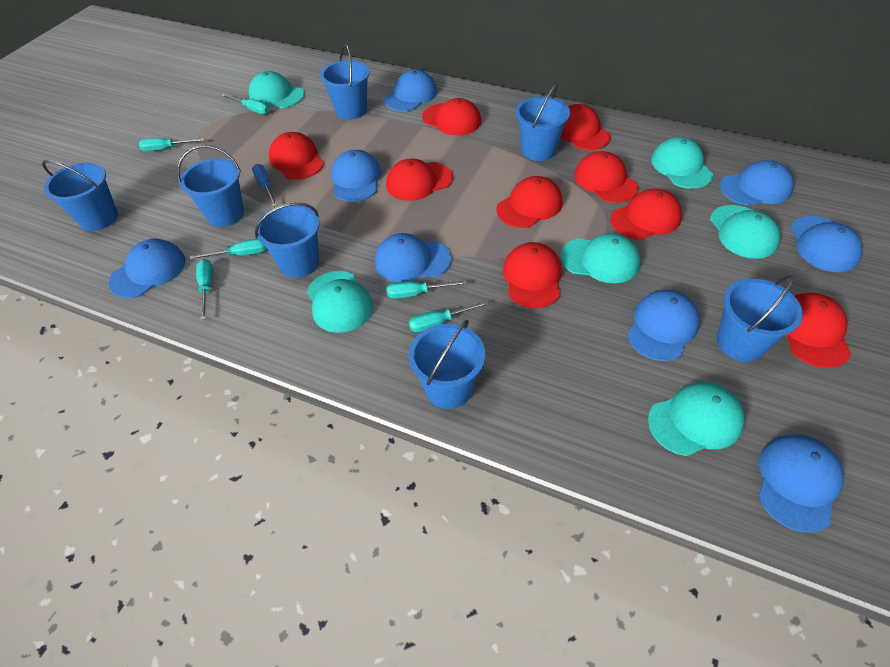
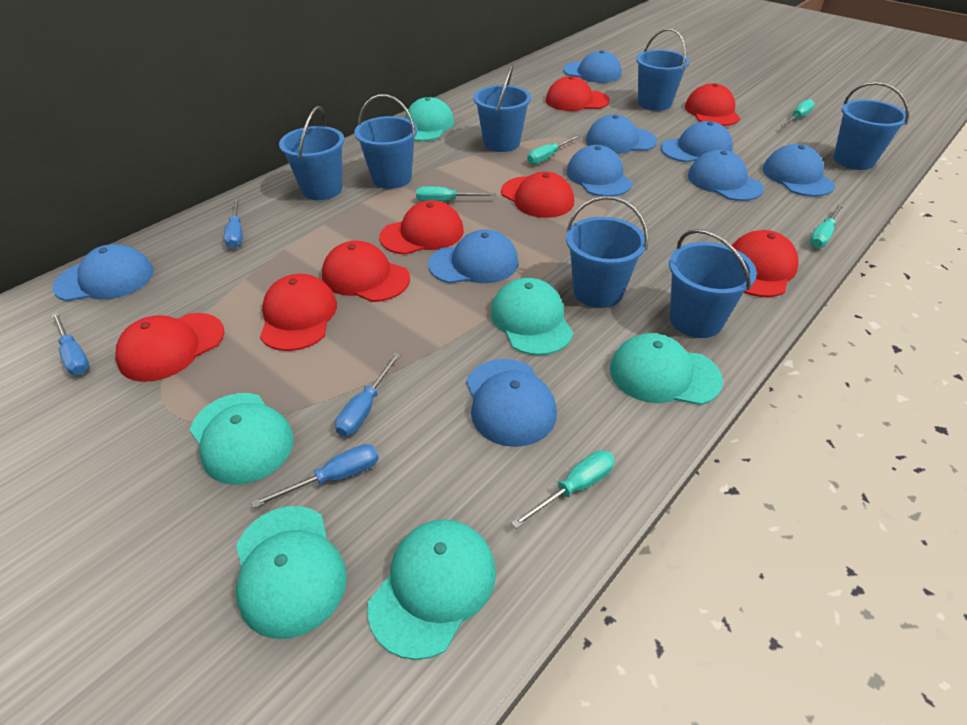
blue cap: [108,239,185,298] [331,150,381,202] [375,233,451,282] [384,70,437,111] [627,290,700,361] [720,160,794,206] [758,434,844,533] [791,216,862,272] = 8 -> [52,244,154,301] [428,229,519,283] [466,359,557,447] [563,50,622,83] [567,145,632,196] [586,115,657,154] [661,121,733,162] [688,150,764,201] [763,144,835,197] = 9
blue screwdriver: [252,164,277,207] = 1 -> [52,312,89,375] [224,198,243,248] [252,444,379,508] [335,353,401,436] = 4
red cap: [269,132,324,180] [386,159,453,201] [422,98,481,135] [496,176,563,228] [503,242,562,308] [561,104,611,150] [574,151,638,203] [610,189,682,240] [785,293,851,368] = 9 -> [115,313,224,382] [260,274,337,351] [322,241,410,302] [379,200,464,255] [501,171,574,218] [546,76,610,111] [685,83,740,126] [732,230,799,297] = 8
turquoise screwdriver: [139,138,204,151] [190,238,267,260] [196,259,213,320] [221,94,270,114] [387,280,467,299] [409,301,489,332] = 6 -> [416,186,496,201] [511,450,615,528] [527,135,580,164] [781,99,815,127] [810,203,843,248] = 5

